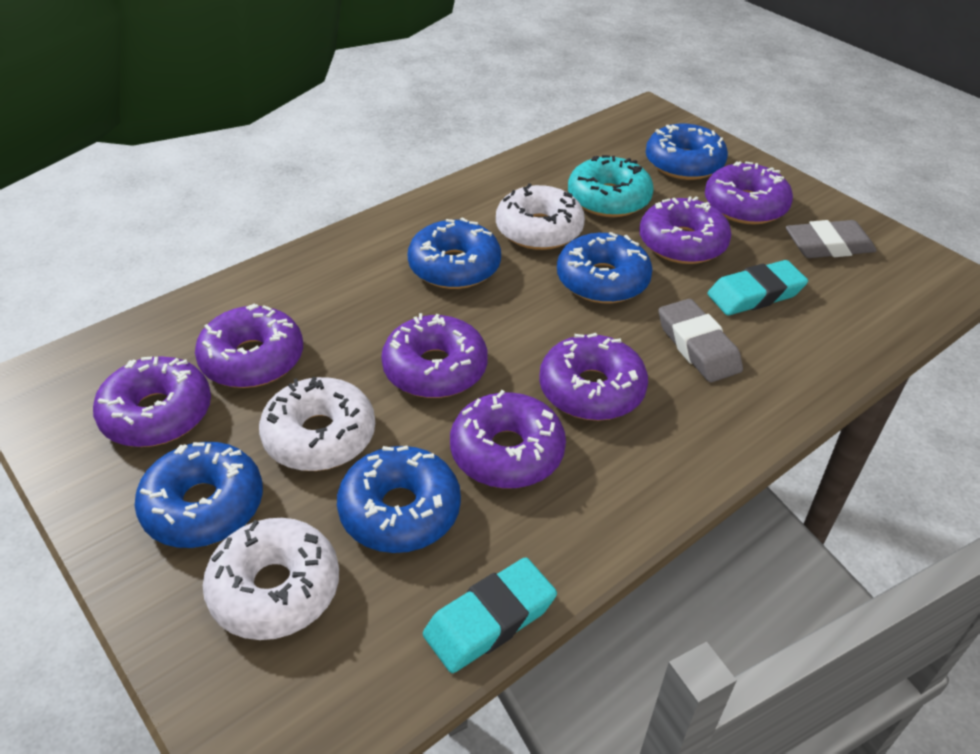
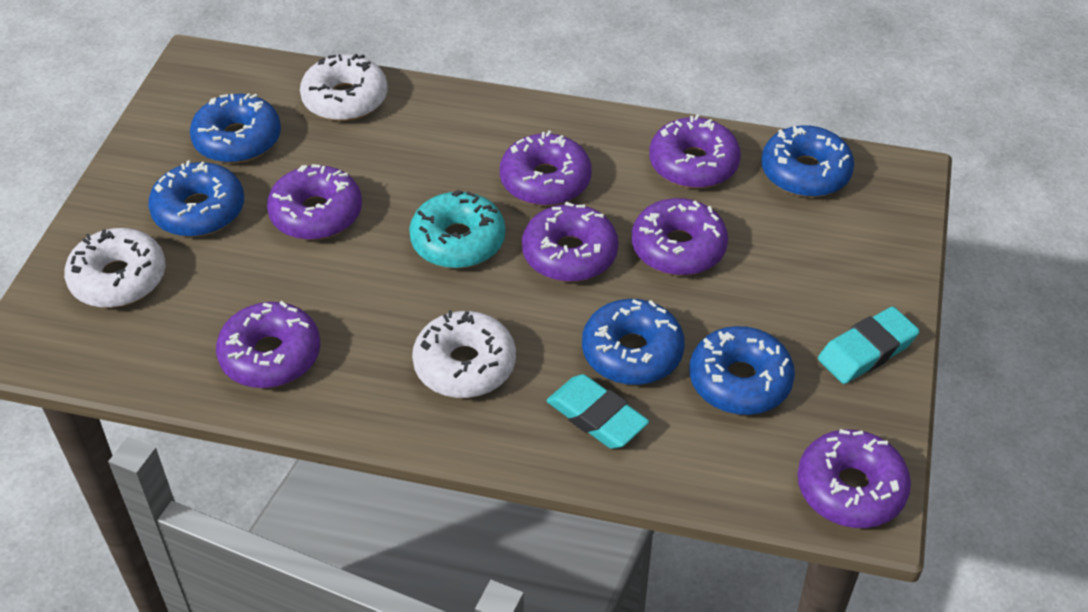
grey eraser: [658,299,743,382] [786,220,876,258] = 2 -> none = 0

